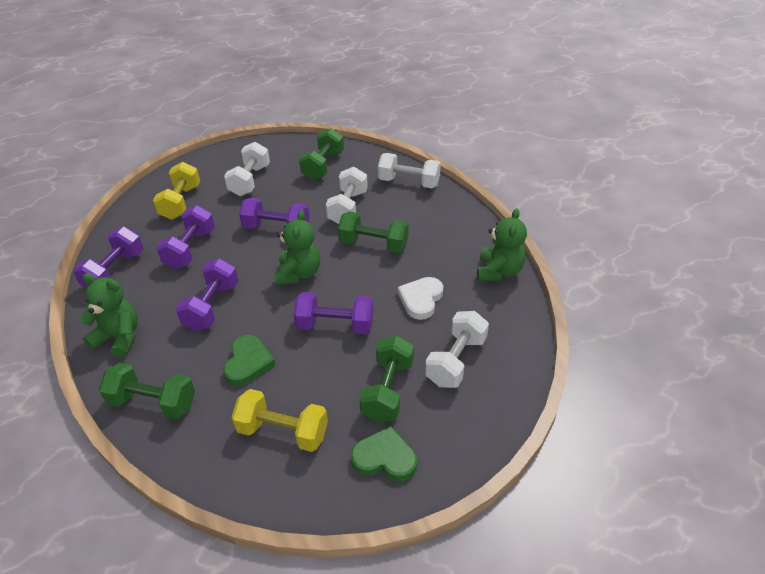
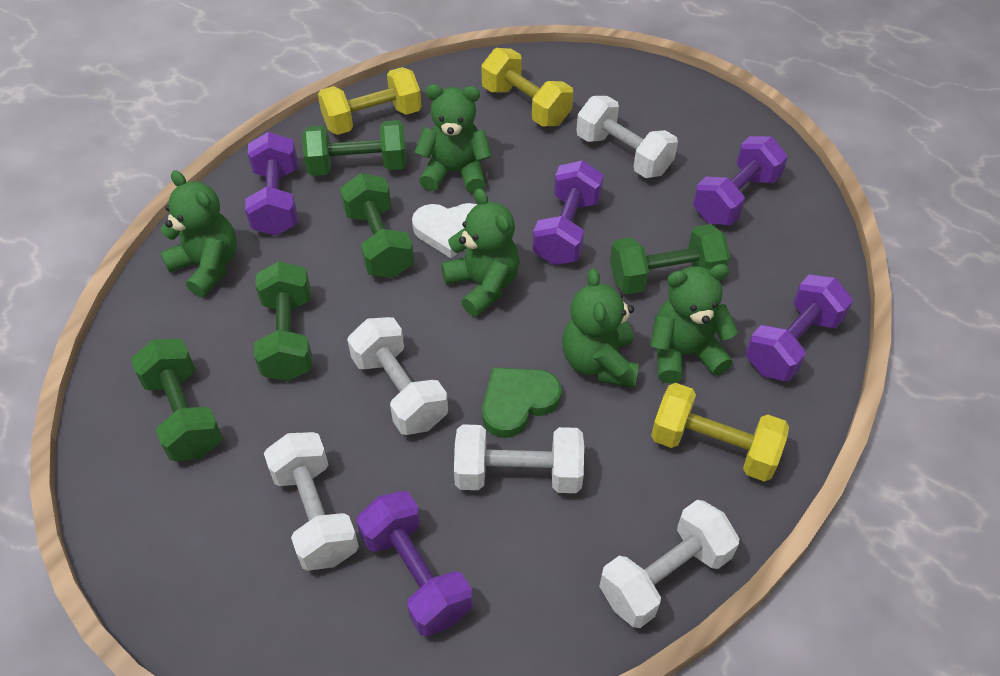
green dumbbell: [99,363,195,419] [299,128,344,180] [338,212,409,253] [359,335,414,422] = 4 -> [131,339,223,461] [254,261,312,381] [302,120,407,176] [340,173,414,278] [610,224,730,294] = 5
green heart: [223,335,275,386] [351,426,417,481] = 2 -> [482,367,562,438] = 1
green teddy bear: [80,274,138,358] [275,210,320,285] [477,208,527,281] = 3 -> [160,171,237,297] [415,84,492,194] [441,188,520,317] [562,268,639,388] [650,264,738,384] = 5
white dumbbell: [224,142,270,196] [326,167,368,224] [378,153,441,188] [425,311,489,388] = 4 -> [264,432,359,571] [347,317,448,435] [454,424,584,493] [576,96,678,178] [599,500,739,628] = 5
yellow dumbbell: [153,162,200,220] [232,389,328,452] = 2 -> [318,67,422,135] [481,48,573,127] [651,383,789,482] = 3

